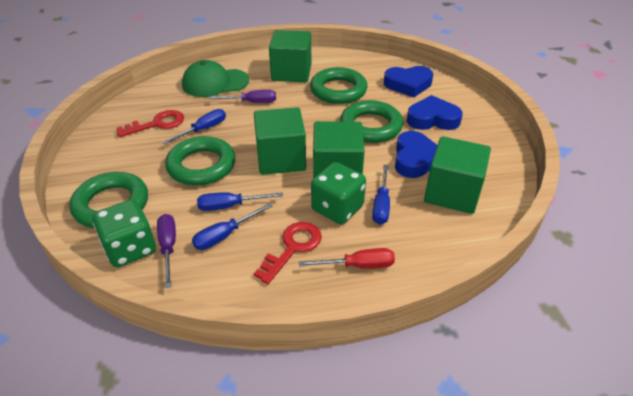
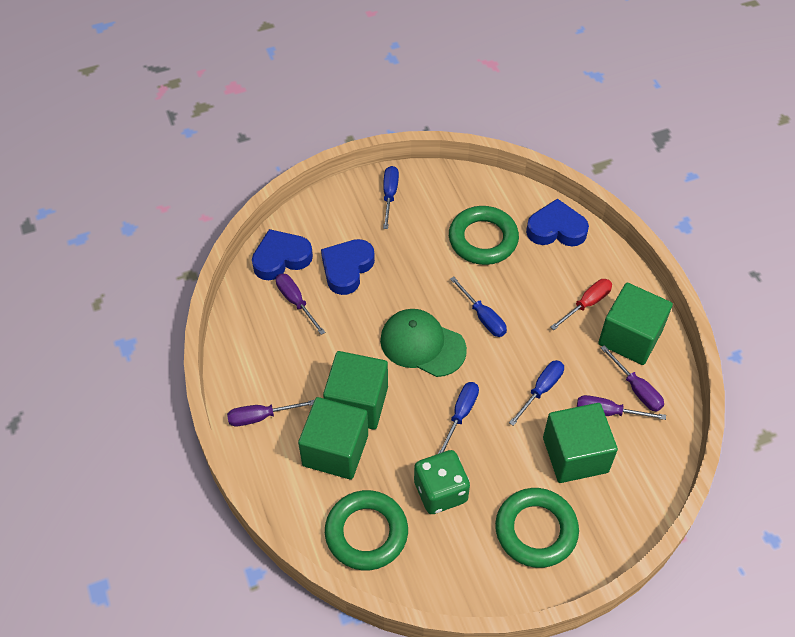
green dice: [93,199,156,267] [311,162,366,224] = 2 -> [414,450,470,514] = 1
green ring: [69,172,148,228] [165,136,235,186] [310,67,367,104] [340,100,403,143] = 4 -> [325,490,408,570] [449,206,519,265] [495,488,579,568] = 3
purple screwdriver: [157,214,176,288] [209,90,276,103] = 2 -> [227,400,314,426] [276,273,325,335] [577,395,666,420] [601,345,664,412] = 4
red key: [117,110,184,137] [254,222,322,284] = 2 -> none = 0

